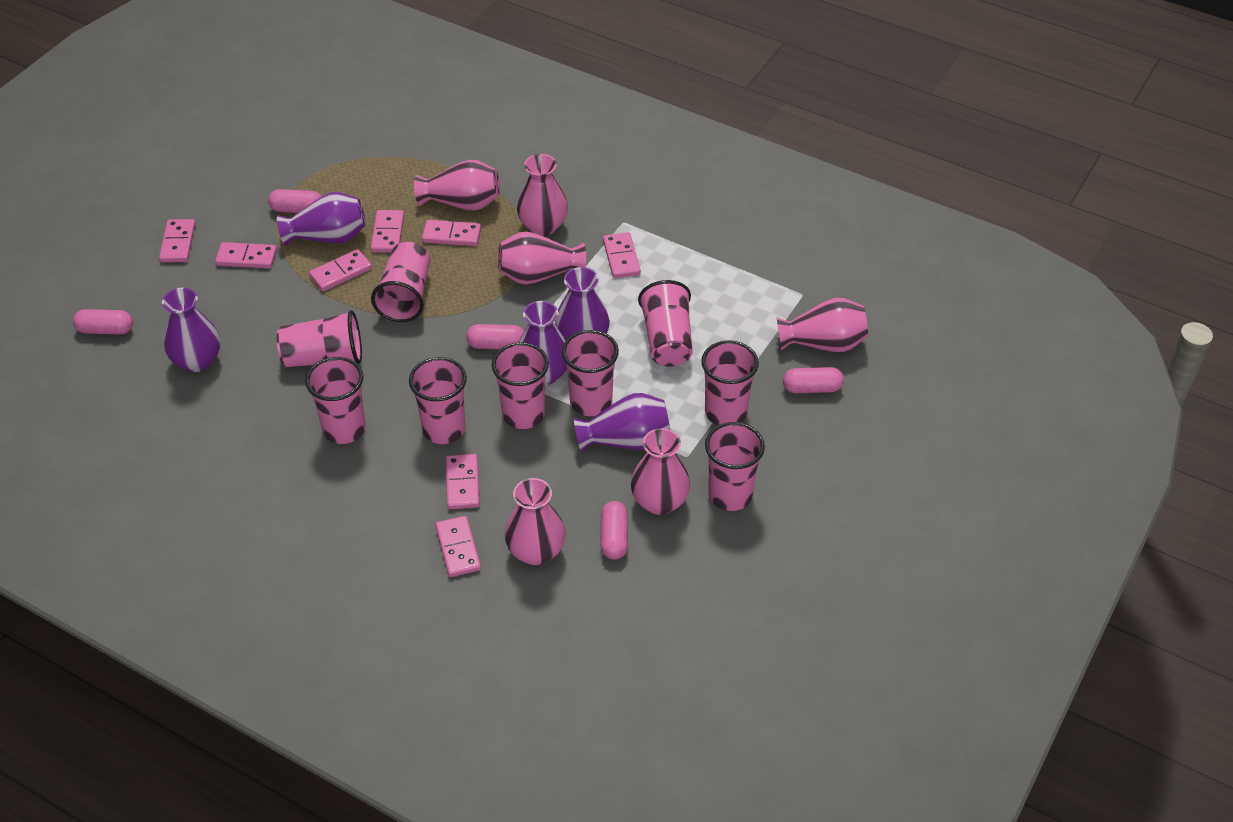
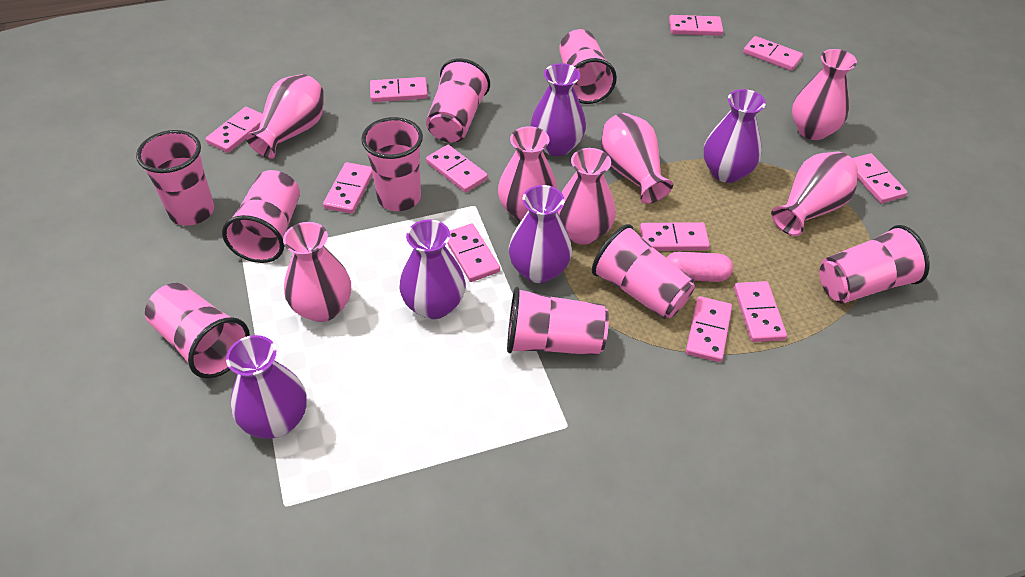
pink capsule: [73,309,133,335] [268,189,322,213] [466,324,524,349] [600,501,628,560] [783,367,844,393] = 5 -> [666,252,733,282] = 1
pink domino: [159,219,196,262] [215,242,277,268] [309,249,372,291] [371,210,404,253] [422,220,481,246] [436,516,481,577] [446,454,480,509] [603,232,641,278] = 8 -> [206,107,263,153] [323,162,373,214] [370,77,428,102] [426,145,488,193] [447,224,500,282] [640,222,710,251] [669,15,723,36] [686,296,732,362] [734,281,787,342] [743,36,803,71] [852,153,908,204] = 11
pink vase: [414,160,500,210] [498,231,586,284] [505,478,566,565] [517,154,568,236] [631,428,690,515] [777,298,868,352] = 6 -> [245,74,324,159] [283,222,351,322] [498,126,557,221] [558,148,616,245] [601,113,673,204] [771,152,857,236] [792,49,857,140] = 7

